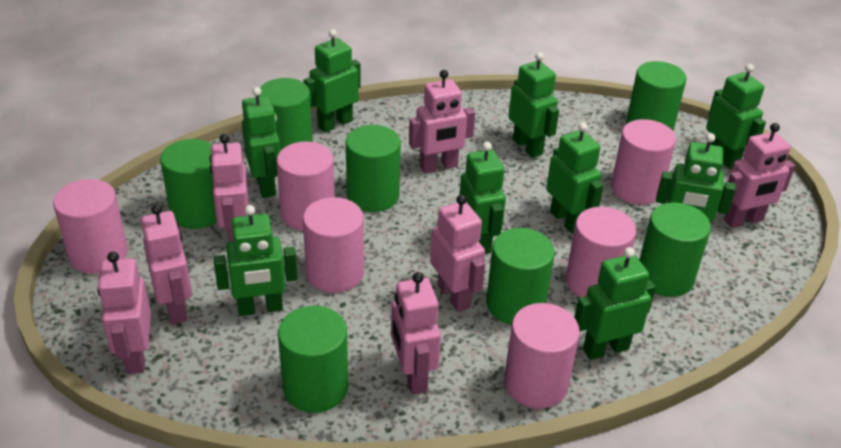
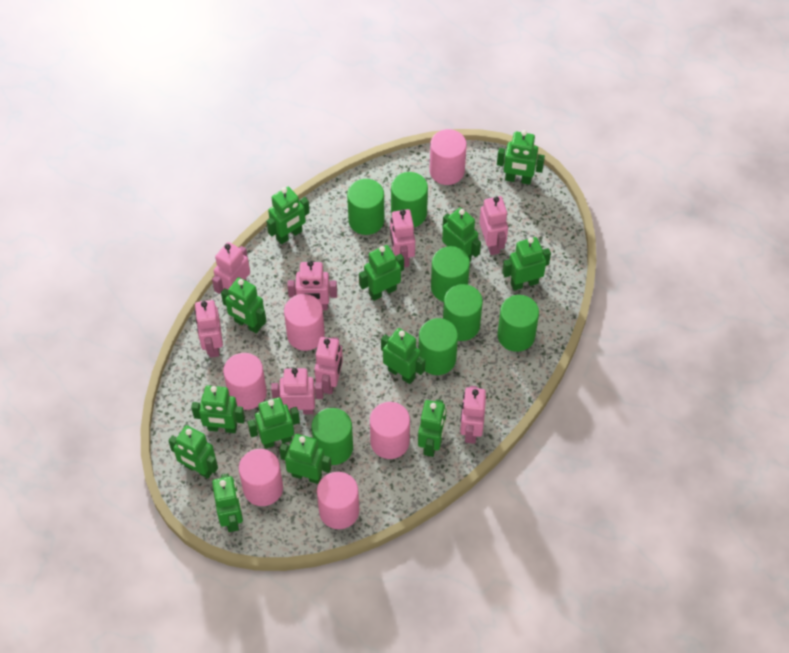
green robot: [213,205,298,316] [242,87,280,198] [303,29,361,133] [459,142,506,254] [508,52,559,158] [546,122,604,234] [574,247,656,360] [656,133,736,221] [706,64,766,169] = 9 -> [169,425,218,479] [191,385,245,433] [212,473,243,532] [221,277,266,333] [248,397,300,449] [266,187,310,244] [279,434,332,484] [359,245,404,301] [381,328,425,384] [418,399,446,457] [442,208,481,262] [497,130,545,185] [502,237,551,291] = 13
pink robot: [97,252,151,374] [141,204,192,324] [209,134,249,242] [391,272,441,394] [409,70,475,173] [430,195,485,312] [724,123,795,228] = 7 -> [194,300,223,358] [212,242,250,294] [271,368,323,415] [287,260,337,310] [314,337,343,394] [390,209,415,267] [460,386,486,444] [479,196,508,255] = 8

